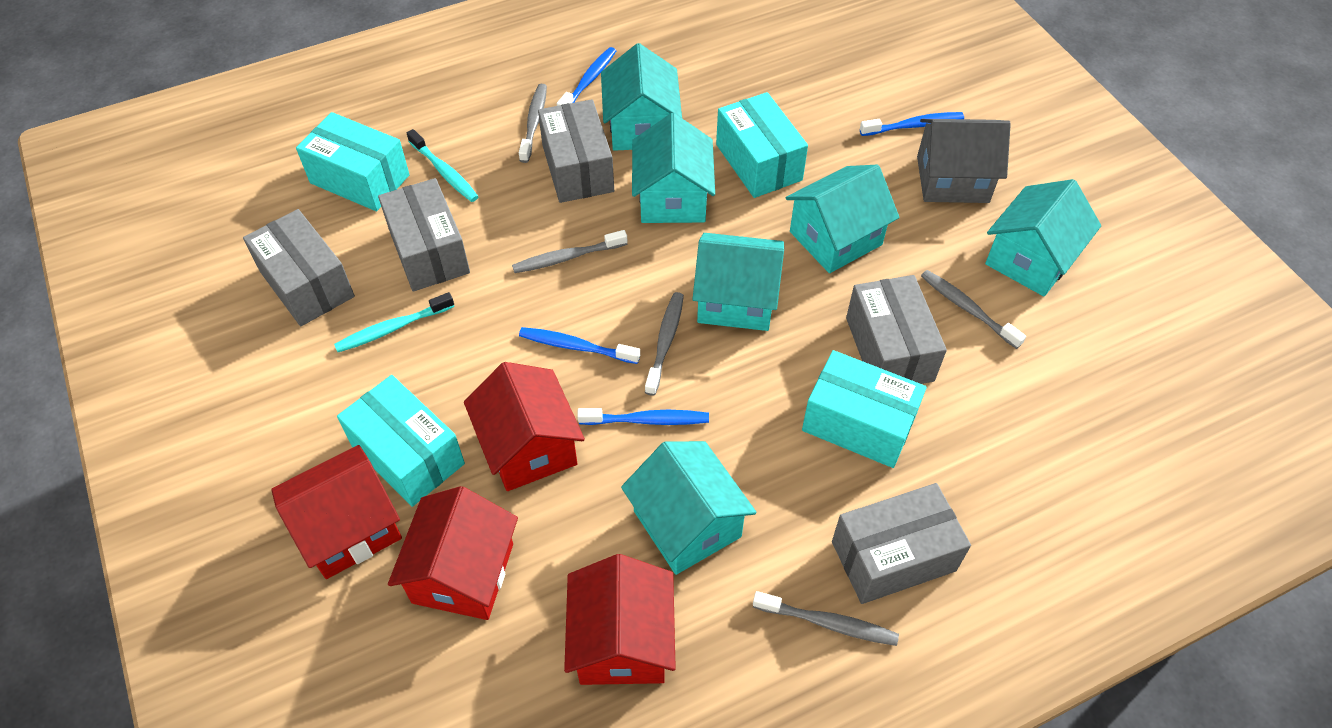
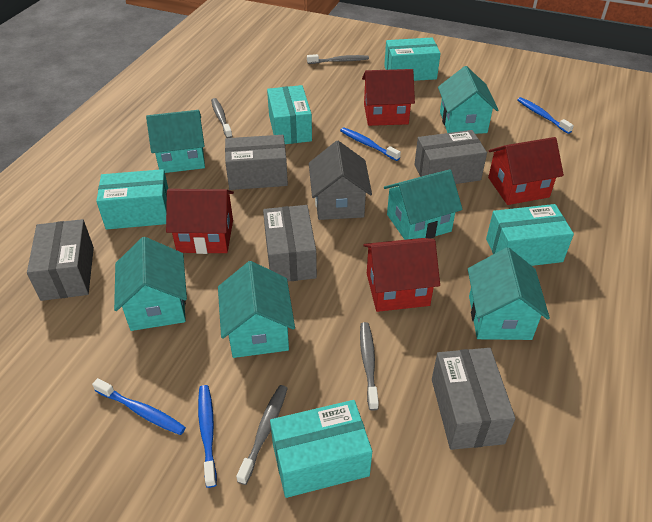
grey toothbrush: [512,230,627,273] [519,84,547,163] [645,292,684,396] [753,591,899,646] [921,270,1026,349] = 5 -> [211,98,233,138] [236,385,288,485] [307,54,369,64] [360,322,379,411] = 4
turquoise box: [296,112,410,211] [337,375,465,507] [716,92,808,198] [802,350,927,468] = 4 -> [96,169,168,230] [267,85,312,144] [270,400,372,498] [384,37,441,81] [486,204,574,266] = 5
turquoise toothbrush: [334,292,454,352] [407,129,479,202] = 2 -> none = 0

